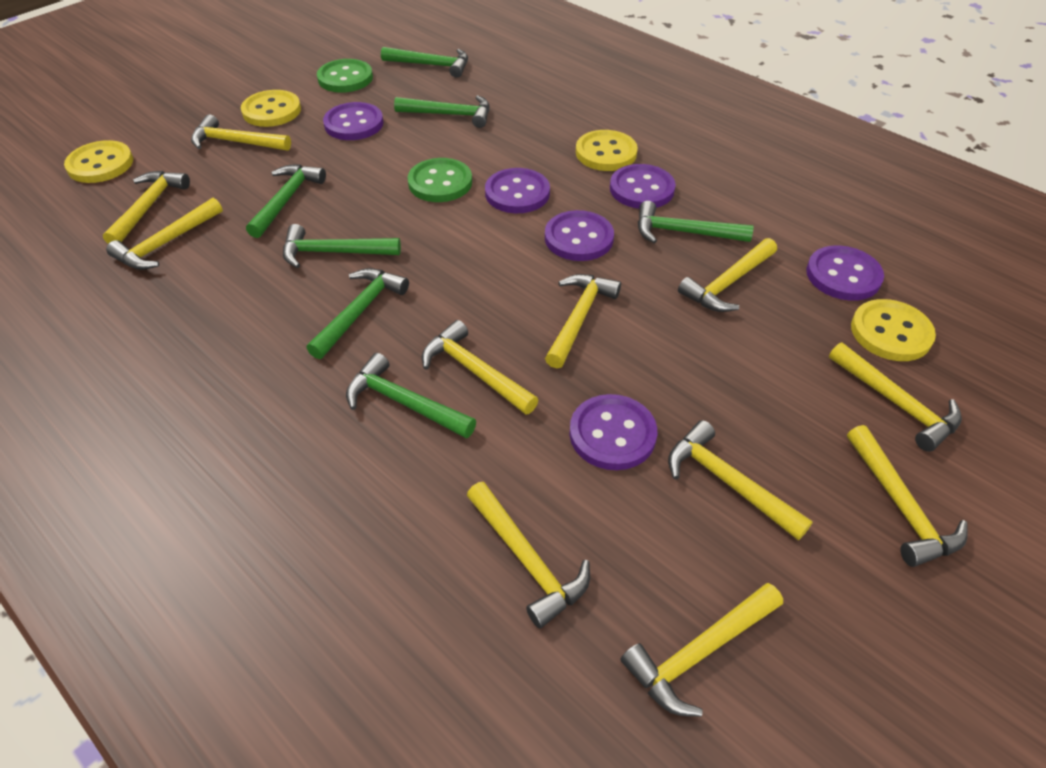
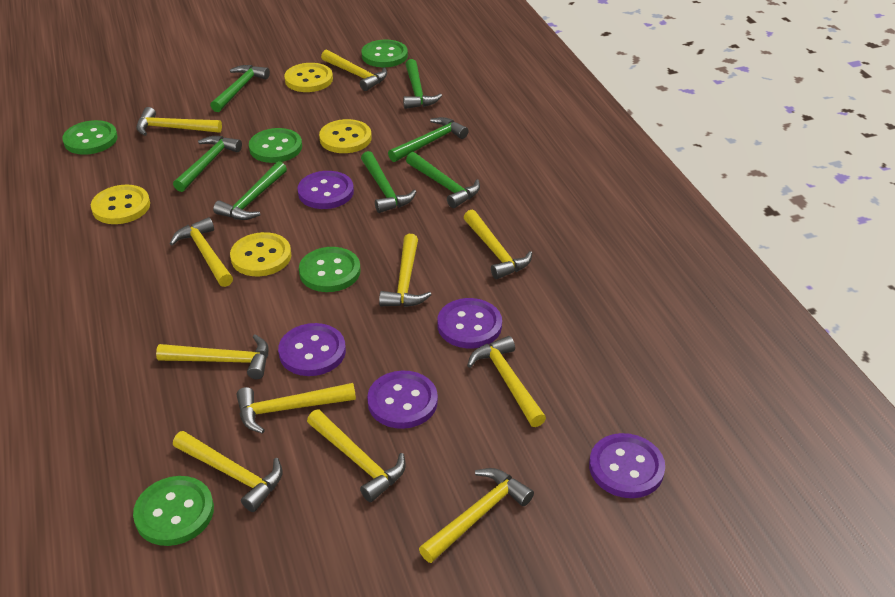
green button: [317,59,373,93] [407,158,472,202] = 2 -> [62,120,118,155] [133,476,214,546] [249,128,302,163] [299,247,360,292] [362,40,408,67] = 5
purple button: [323,102,384,140] [485,168,550,213] [545,210,614,261] [569,394,657,470] [610,164,676,209] [806,245,884,301] = 6 -> [278,323,346,376] [298,171,354,209] [367,371,438,429] [437,298,502,348] [589,433,665,498] = 5

